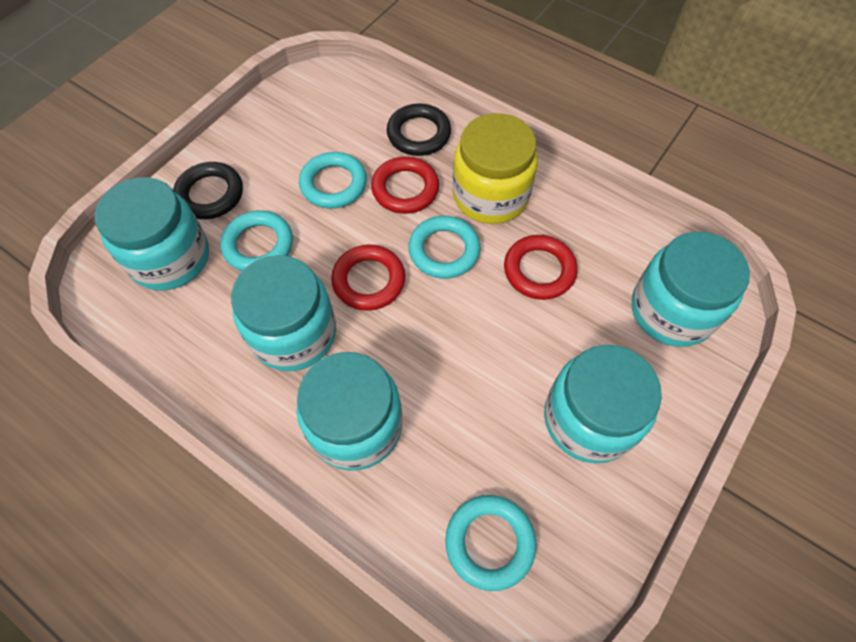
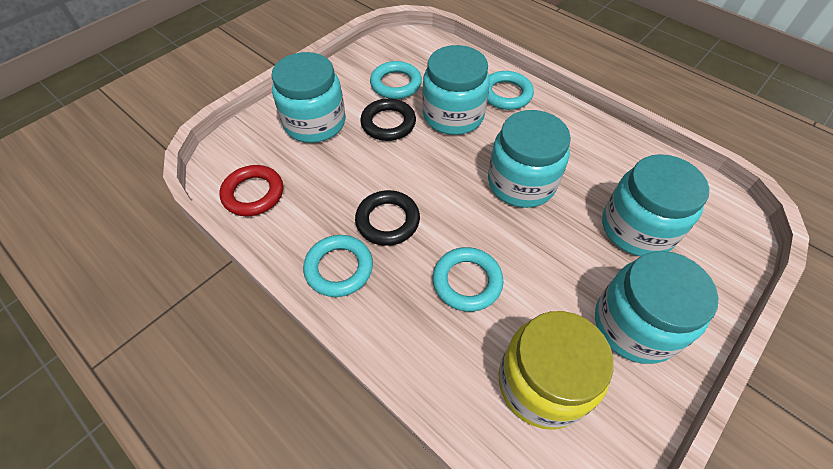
red ring: [331,245,405,311] [371,157,439,214] [504,235,578,300] = 3 -> [219,165,283,216] = 1

